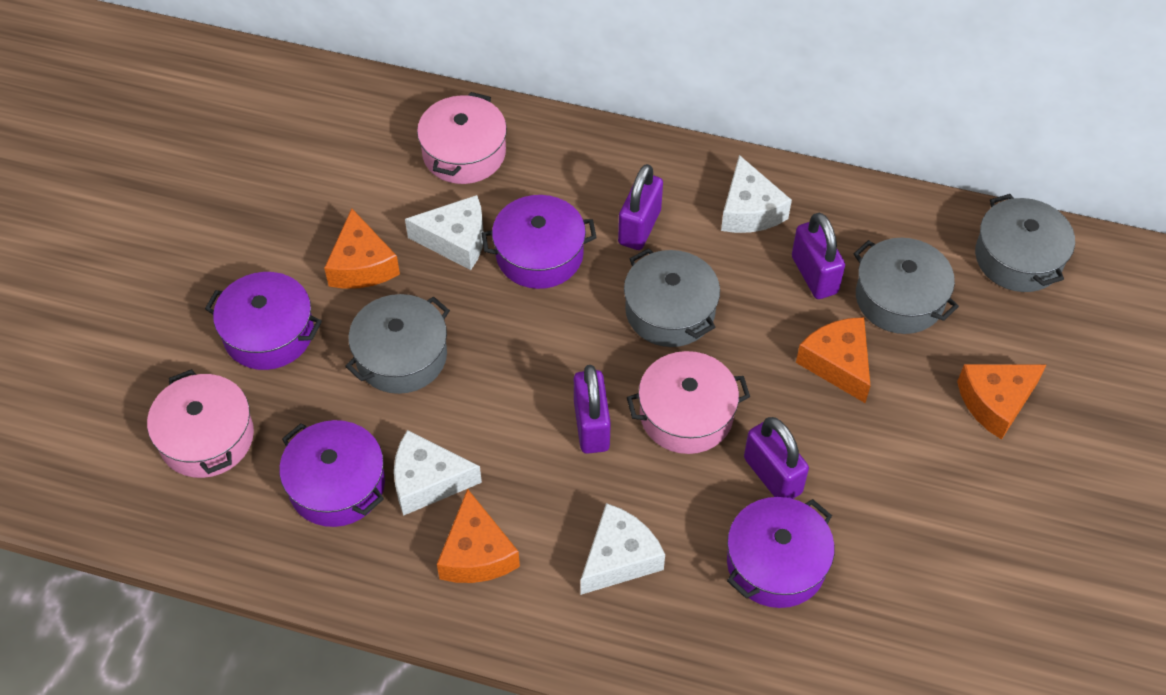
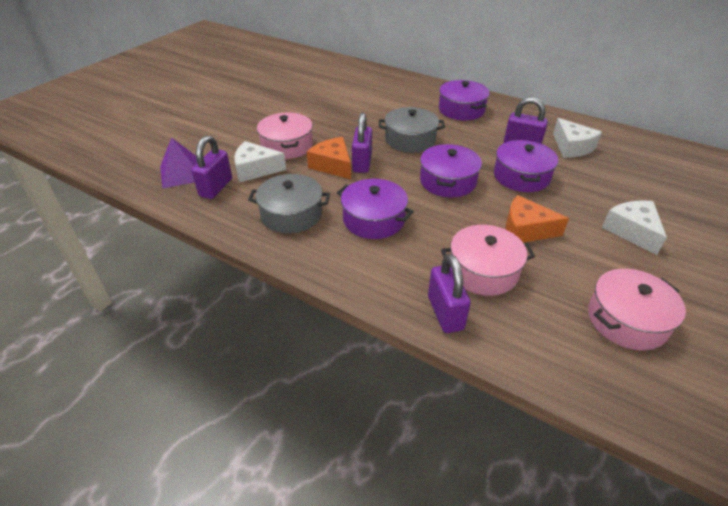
grey pot: [345,294,450,394] [624,248,720,347] [853,238,959,334] [975,194,1075,292] = 4 -> [248,174,330,233] [379,107,445,153] = 2
orange cheese: [324,208,400,289] [437,489,520,583] [796,317,870,403] [957,364,1046,440] = 4 -> [307,137,351,179] [506,195,569,242] = 2
purple pyramid: none = 0 -> [160,137,197,189] = 1
white cheese: [394,430,482,516] [405,195,483,270] [580,503,665,595] [721,155,792,233] = 4 -> [234,141,286,182] [553,118,602,158] [602,200,667,255] = 3

